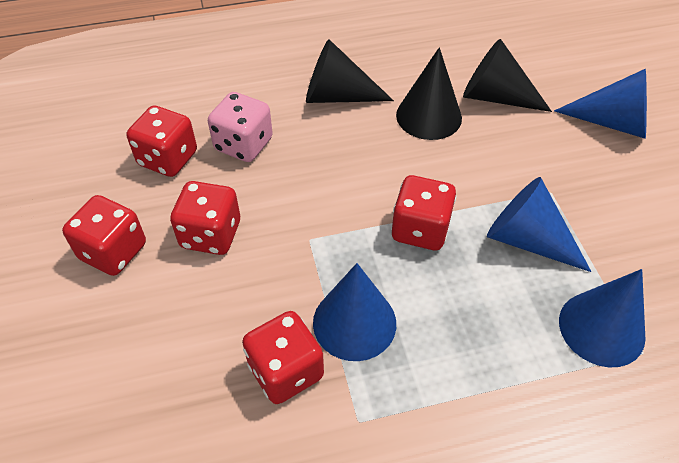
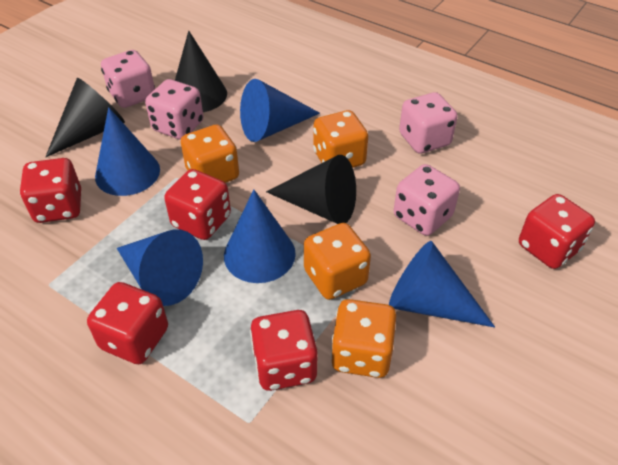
blue cone: [313,263,396,361] [487,177,592,272] [554,69,647,139] [559,269,645,367] = 4 -> [95,107,160,196] [117,229,203,306] [224,189,296,283] [240,79,320,142] [389,241,495,327] = 5
orange dice: none = 0 -> [181,125,239,183] [304,223,371,300] [313,110,368,168] [331,299,396,378] = 4
pink dice: [208,92,273,162] = 1 -> [101,50,155,108] [145,79,204,140] [394,164,460,236] [399,92,458,154] = 4

